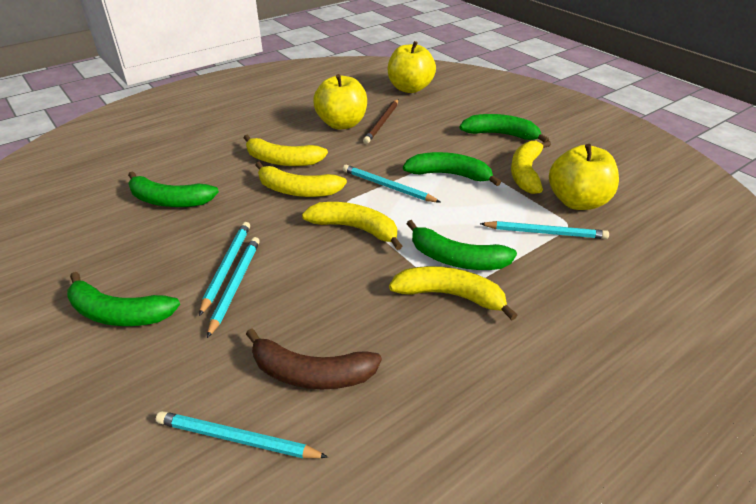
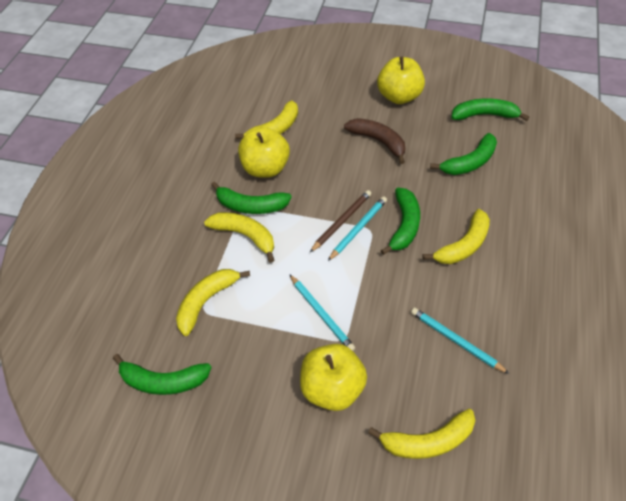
turquoise pencil: [156,411,328,458] [199,222,250,316] [207,237,260,338] [343,165,440,202] [480,221,609,239] = 5 -> [289,274,355,351] [328,196,387,261] [411,307,509,374] = 3

